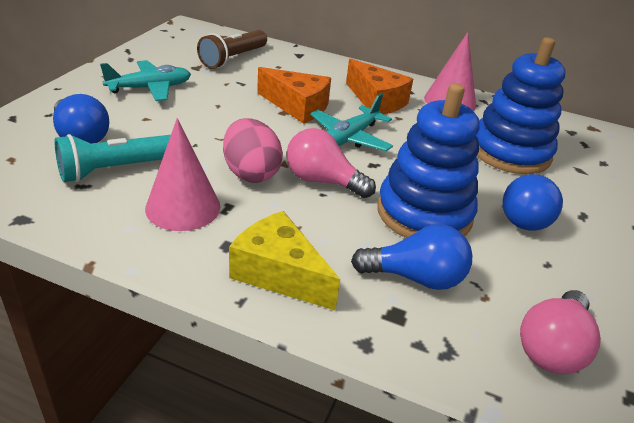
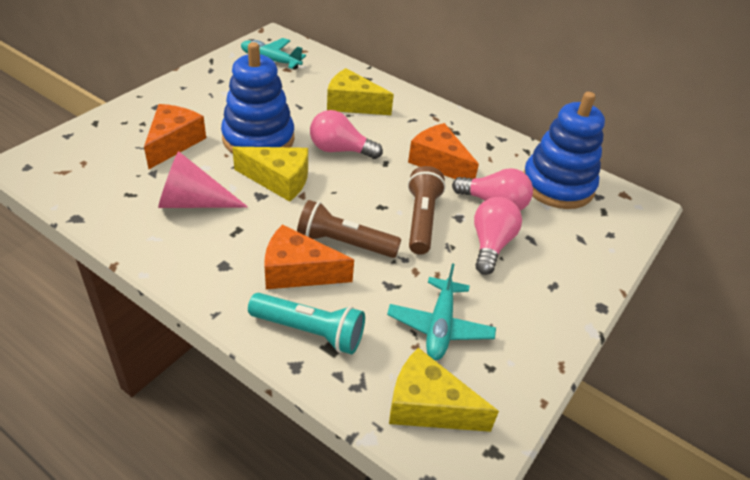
blue light bulb: [53,94,109,143] [351,224,472,290] [502,174,563,231] = 3 -> none = 0
brown flashlight: [197,30,267,69] = 1 -> [297,200,401,258] [408,166,446,255] = 2
orange cheese: [257,67,331,124] [346,58,413,115] = 2 -> [144,104,206,169] [265,224,354,289] [408,123,479,179] = 3
pink cone: [145,118,220,231] [424,32,476,111] = 2 -> [158,151,248,208] = 1
pink egg: [223,118,283,183] = 1 -> none = 0
pink light bulb: [286,128,376,198] [520,290,601,374] = 2 -> [310,110,383,159] [452,168,533,211] [474,197,522,275] = 3
yellow cheese: [229,211,340,310] = 1 -> [232,147,308,202] [327,68,394,115] [389,347,499,432] = 3

